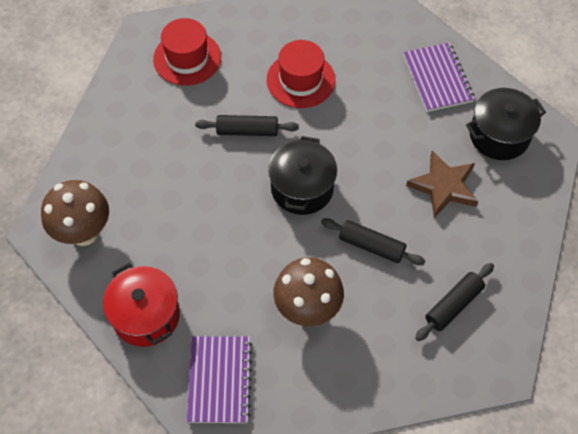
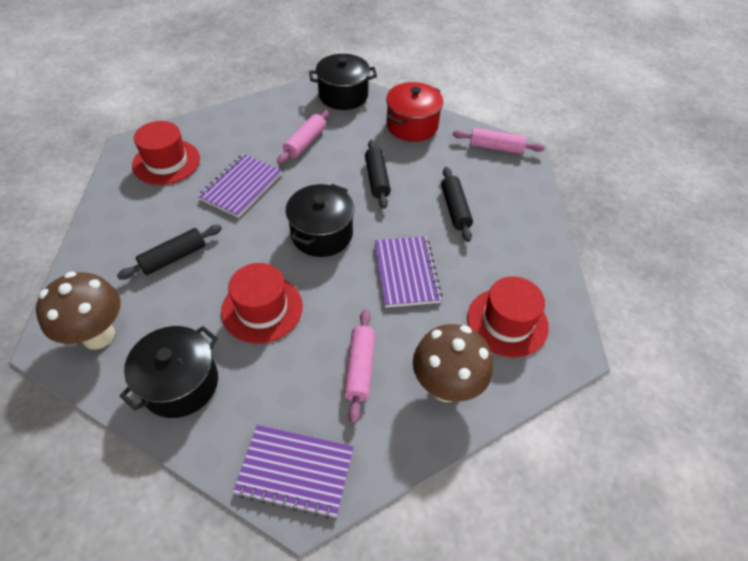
black pot: [268,136,337,215] [466,88,546,160] = 2 -> [120,326,218,418] [286,184,355,257] [309,54,377,110] = 3
brown star: [406,151,478,218] = 1 -> none = 0
pink rolling pin: none = 0 -> [277,110,330,164] [344,309,375,424] [453,128,545,154] = 3
purple notebook: [187,336,252,423] [404,43,474,112] = 2 -> [198,154,282,218] [233,425,354,519] [374,236,442,308] = 3
red hat: [153,18,221,86] [267,40,335,108] = 2 -> [132,121,200,185] [221,263,303,344] [467,276,549,358] = 3

